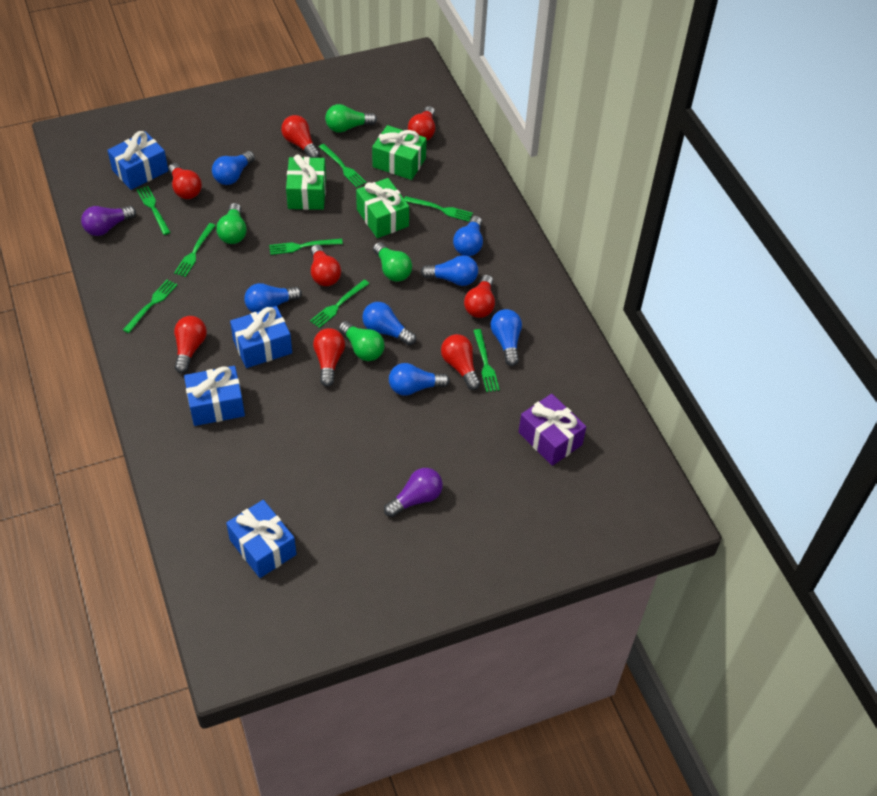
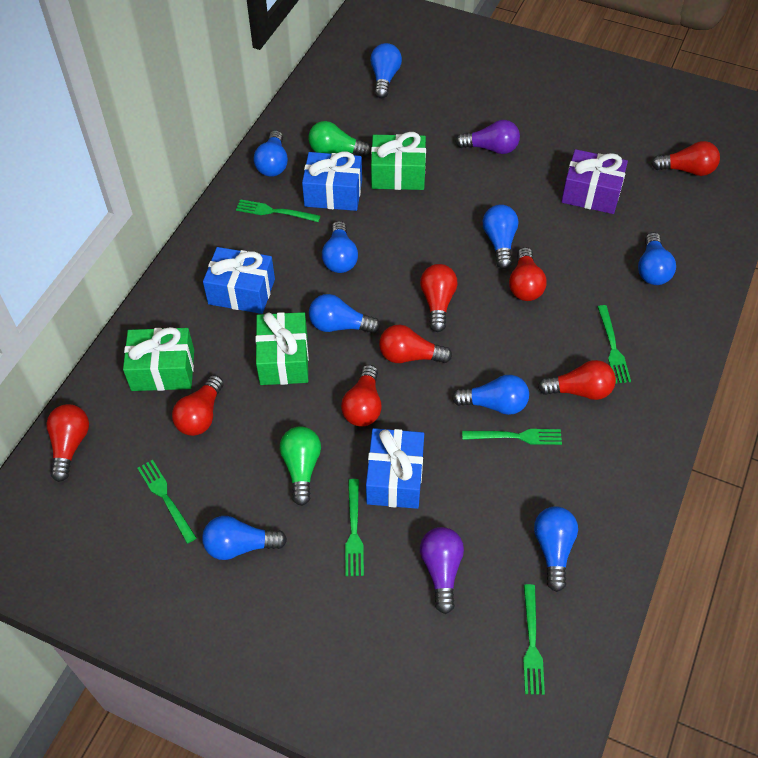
blue gift: [107,131,168,190] [184,366,245,426] [226,500,296,578] [230,306,292,368] = 4 -> [203,247,275,314] [302,152,362,211] [366,428,424,509] = 3
blue light bulb: [212,151,255,185] [244,283,302,312] [362,302,416,345] [389,363,450,396] [421,255,478,286] [453,216,483,256] [491,309,522,366] = 7 -> [202,516,287,560] [253,130,288,177] [309,294,380,333] [322,221,358,273] [370,43,402,99] [452,375,529,415] [483,204,518,269] [534,506,578,592] [638,232,676,285] = 9
green fork: [123,280,177,333] [137,186,171,235] [174,223,216,277] [269,239,343,255] [310,279,370,328] [319,144,366,187] [404,196,473,222] [473,329,500,392] = 8 -> [137,460,197,544] [236,199,320,222] [345,479,364,576] [462,429,562,445] [523,584,545,695] [598,305,631,384] = 6
green light bulb: [216,203,247,244] [325,104,377,133] [339,321,385,361] [373,242,412,282] = 4 -> [280,426,321,506] [308,121,371,157] = 2

